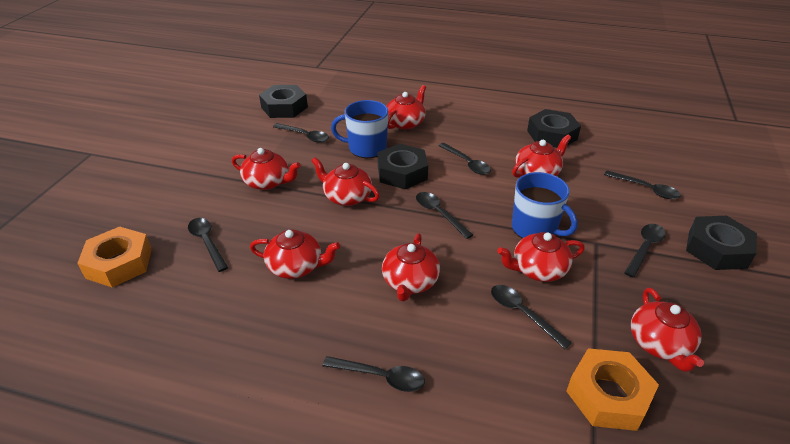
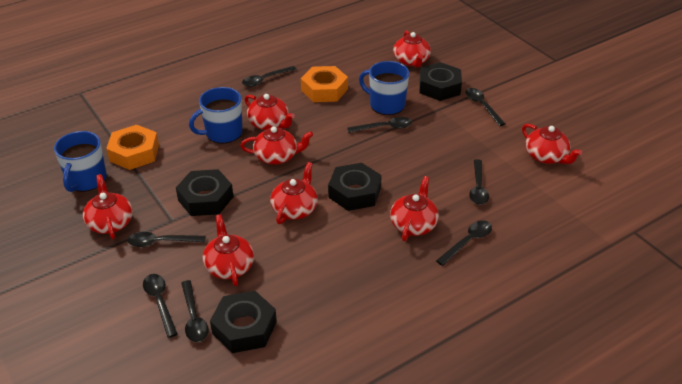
blue mug: [331,100,388,158] [512,172,578,239] = 2 -> [54,131,107,192] [189,87,243,144] [359,61,409,115] = 3

